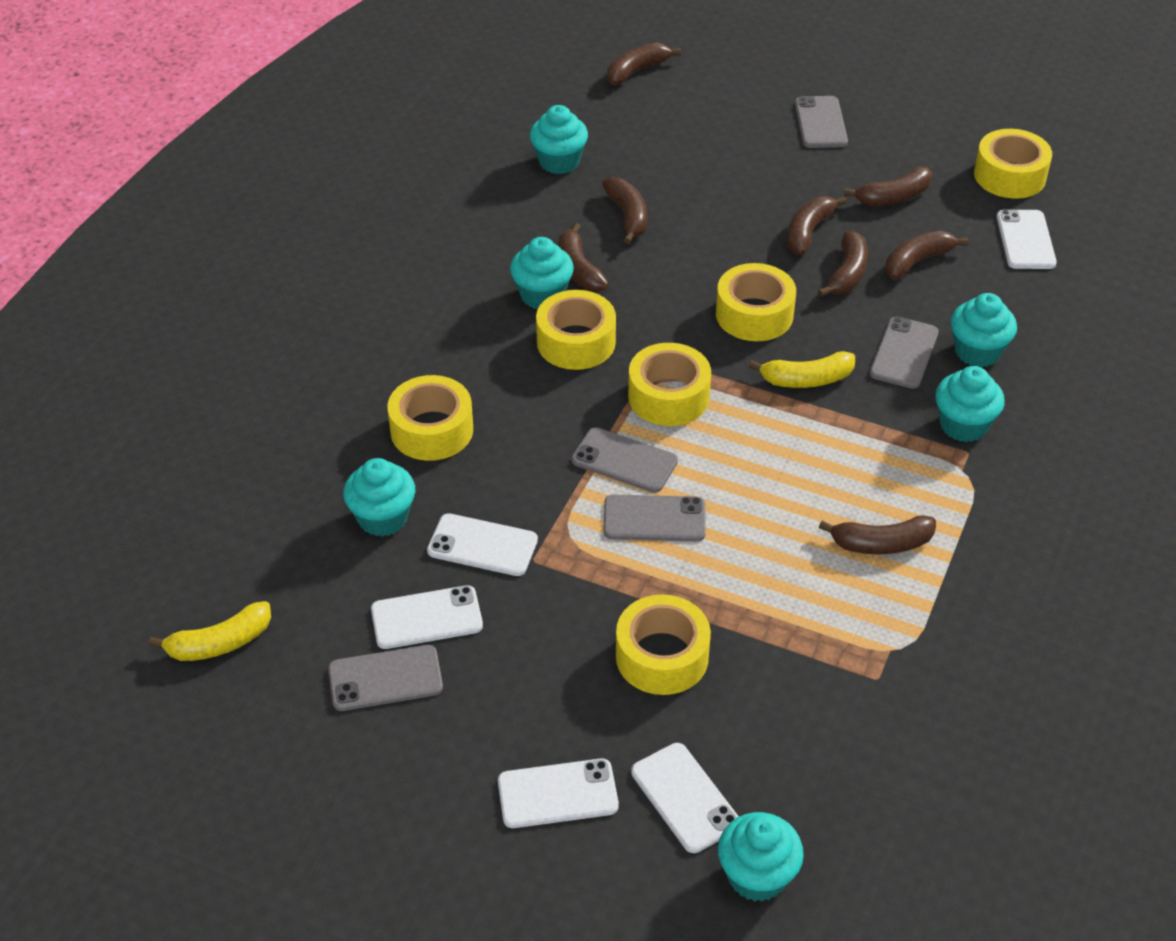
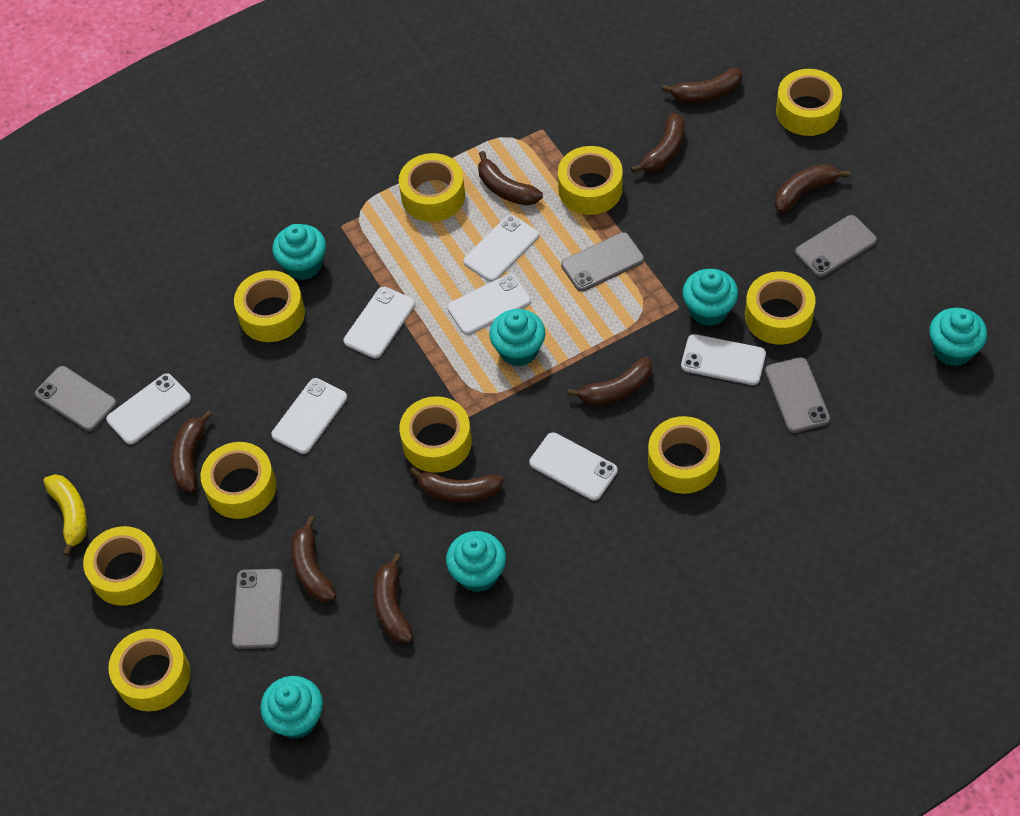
brown banana: [558,223,609,292] [602,177,647,244] [607,42,681,85] [787,196,847,255] [818,231,868,297] [819,515,936,554] [844,166,932,206] [885,231,969,280] = 8 -> [171,410,213,492] [291,516,337,602] [373,553,414,643] [410,467,504,503] [478,151,543,206] [567,357,652,406] [631,113,685,173] [661,68,742,103] [775,164,850,213] = 9
white phone: [371,585,483,649] [427,513,538,576] [498,759,619,828] [631,743,739,853] [997,209,1057,269] = 5 -> [106,373,191,445] [271,378,347,454] [344,287,415,358] [447,274,531,335] [463,215,539,282] [529,432,618,501] [681,334,766,385] = 7
yellow banana: [149,601,271,661] [749,351,855,388] = 2 -> [43,474,87,556] = 1
yellow tape: [387,375,473,461] [536,290,616,370] [616,594,711,695] [628,343,711,426] [716,263,796,341] [974,129,1052,199] = 6 -> [83,526,163,606] [108,629,190,711] [201,442,276,519] [234,270,305,342] [399,153,465,222] [399,396,472,473] [558,146,623,215] [648,416,720,494] [745,271,815,345] [776,69,842,136] = 10

